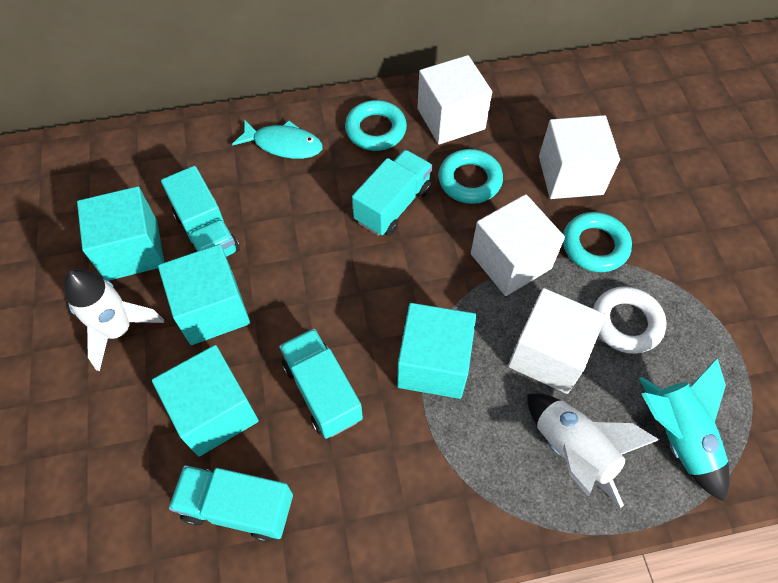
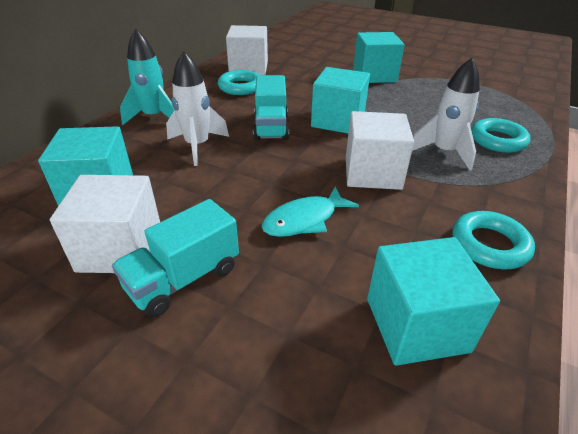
turquoise truck: [161,166,240,257] [169,465,293,542] [279,328,363,439] [352,150,432,236] = 4 -> [112,199,239,317] [253,75,289,140] = 2
white cube: [417,55,492,144] [471,194,565,296] [508,288,606,394] [539,115,620,199] = 4 -> [50,175,160,273] [226,25,268,75] [346,111,414,190] = 3
white ring: [593,286,666,354] = 1 -> none = 0

